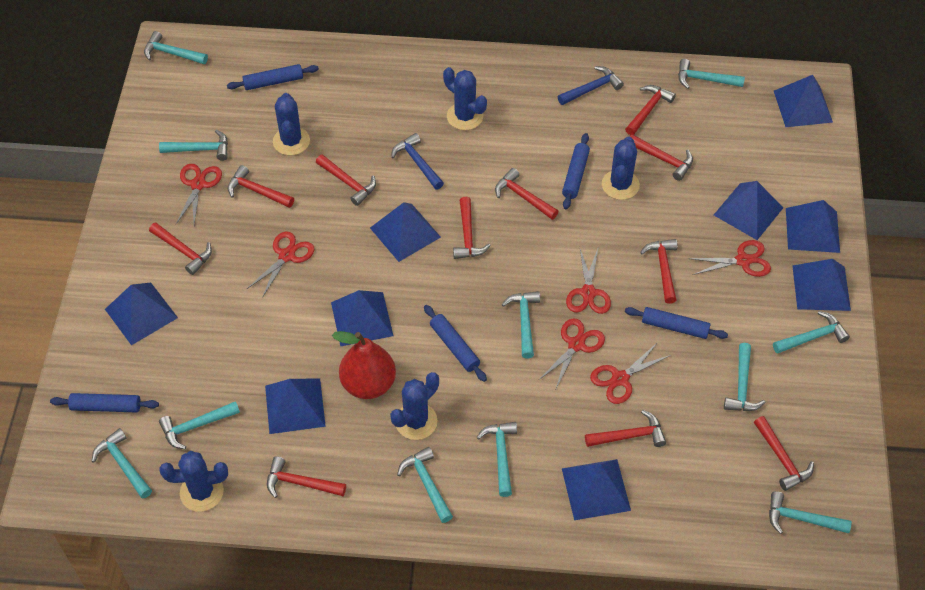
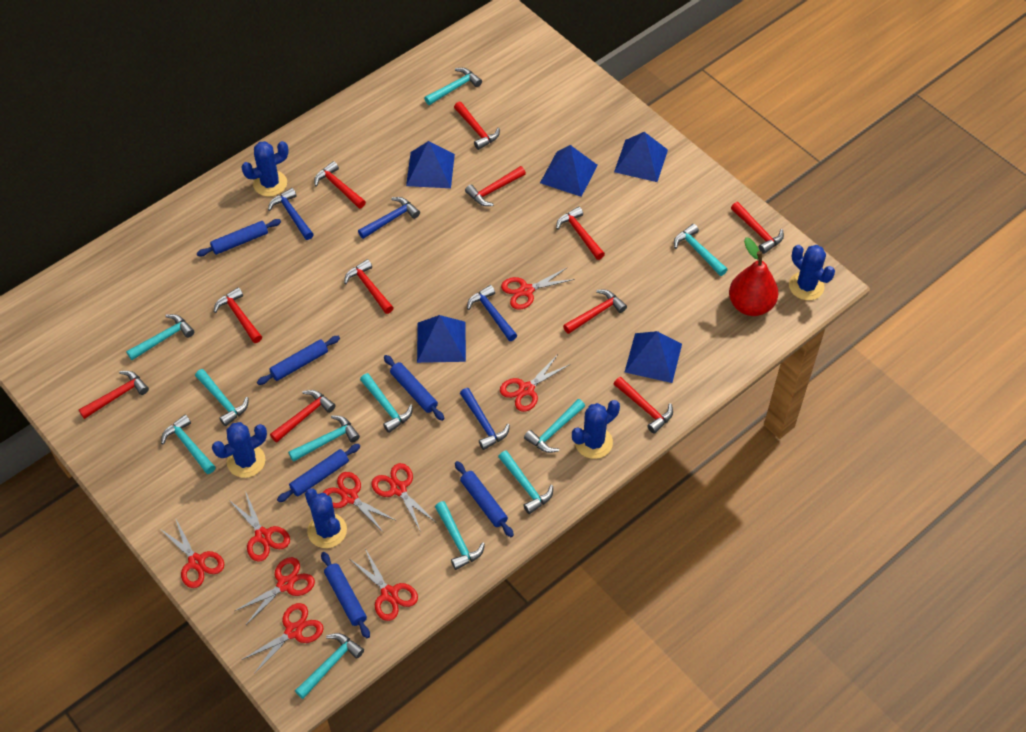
blue hammer: [391,133,444,190] [558,66,624,105] = 2 -> [268,188,314,240] [358,197,420,239] [460,388,510,450] [467,285,517,341] = 4
blue pyramid: [105,283,178,345] [265,378,326,434] [331,290,394,346] [370,202,441,262] [562,459,631,520] [714,181,783,240] [774,75,833,127] [786,200,840,253] [792,259,851,311] = 9 -> [406,141,455,188] [417,315,466,363] [540,145,598,197] [614,132,668,182] [625,331,682,383] = 5
blue rolling pin: [50,393,159,413] [227,64,319,90] [424,305,487,382] [562,133,590,210] [625,307,728,339] = 5 -> [197,219,281,257] [257,336,340,385] [277,444,360,502] [321,552,370,638] [384,355,444,421] [455,461,514,537] = 6
red scissors: [176,164,222,225] [247,231,314,298] [539,318,605,388] [566,249,611,314] [590,342,671,404] [688,240,771,277] = 6 -> [159,518,224,588] [229,491,290,562] [235,557,315,625] [242,603,324,674] [322,472,397,533] [351,549,418,621] [371,463,435,532] [500,354,569,412] [501,267,575,310] = 9

